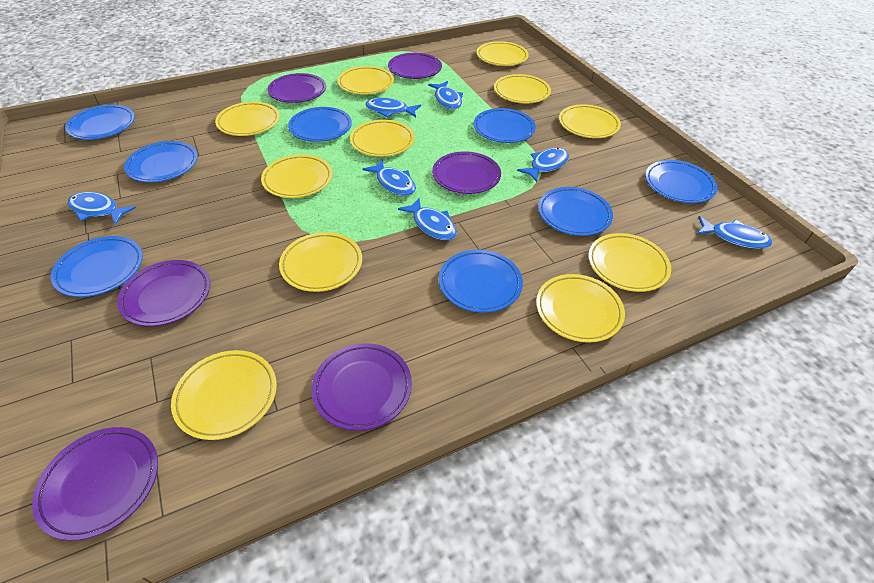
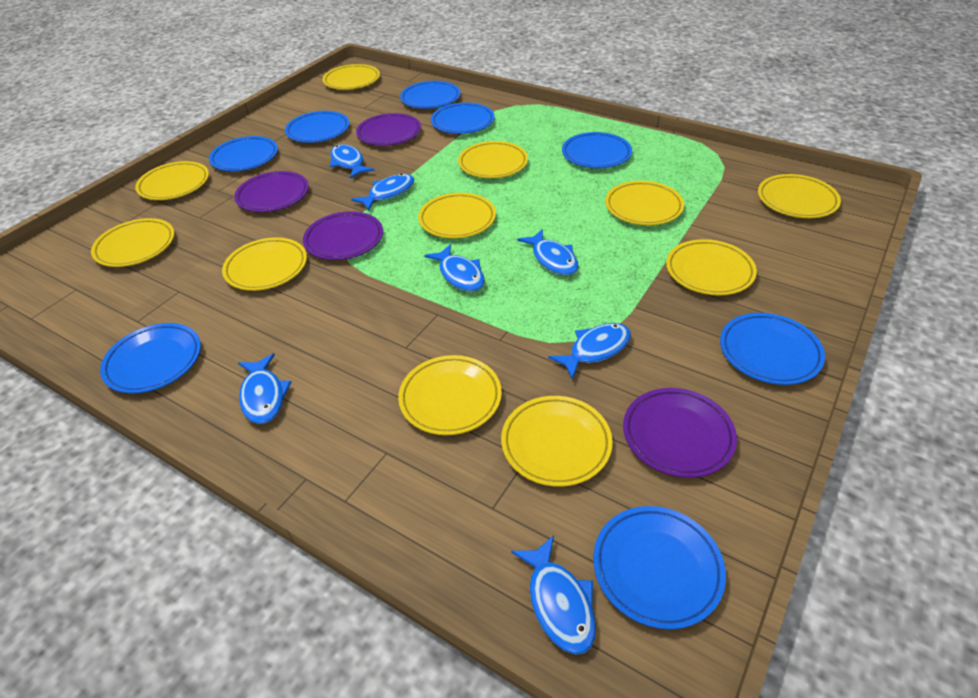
purple plate: [32,427,158,541] [117,260,210,326] [268,73,326,103] [312,343,412,431] [388,53,442,79] [432,151,501,194] = 6 -> [234,171,309,212] [303,211,383,260] [356,113,421,146] [623,388,737,478] = 4

